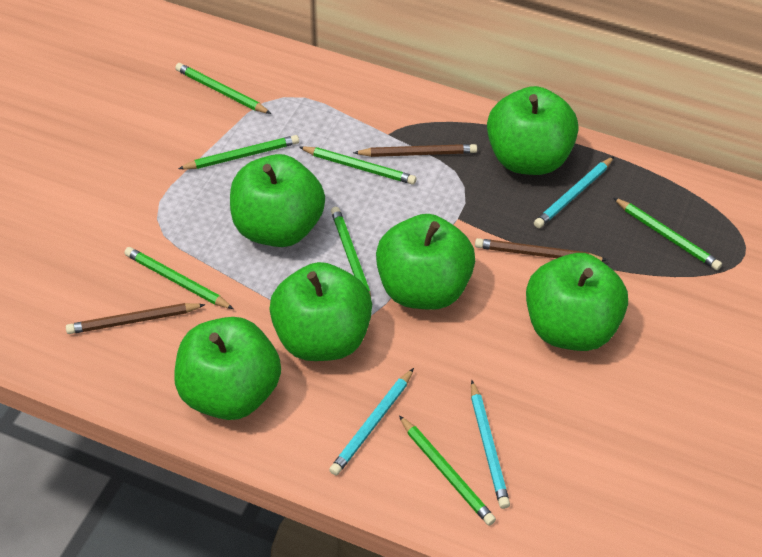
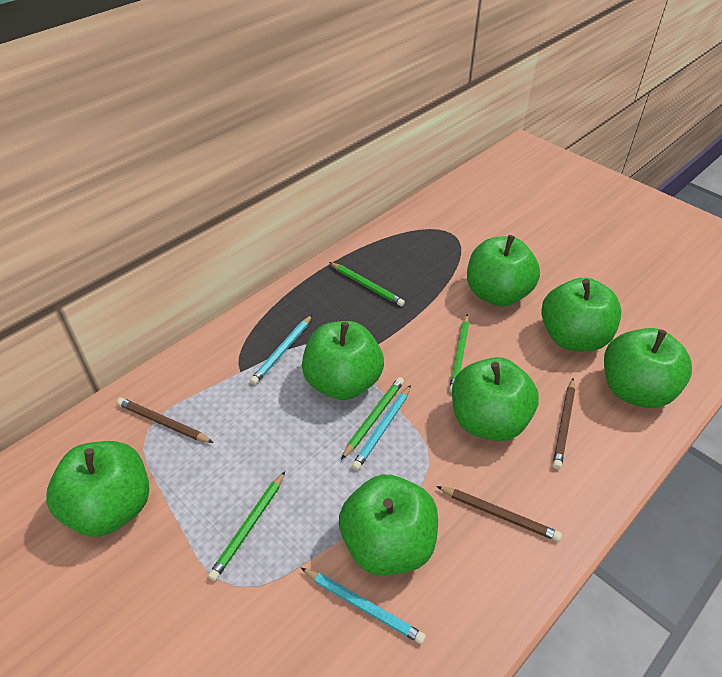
green apple: [174,317,281,420] [230,154,325,247] [269,262,372,361] [376,214,475,310] [487,86,579,175] [526,253,628,351] = 6 -> [46,441,149,537] [302,321,384,400] [339,475,438,576] [452,357,539,441] [467,235,540,306] [541,278,621,352] [604,328,692,408] = 7
green pencil: [124,247,234,309] [175,63,271,114] [178,135,299,169] [299,146,416,185] [331,207,371,296] [399,416,496,526] [613,197,722,270] = 7 -> [208,471,285,581] [329,262,405,306] [341,377,404,460] [449,314,469,392] = 4

